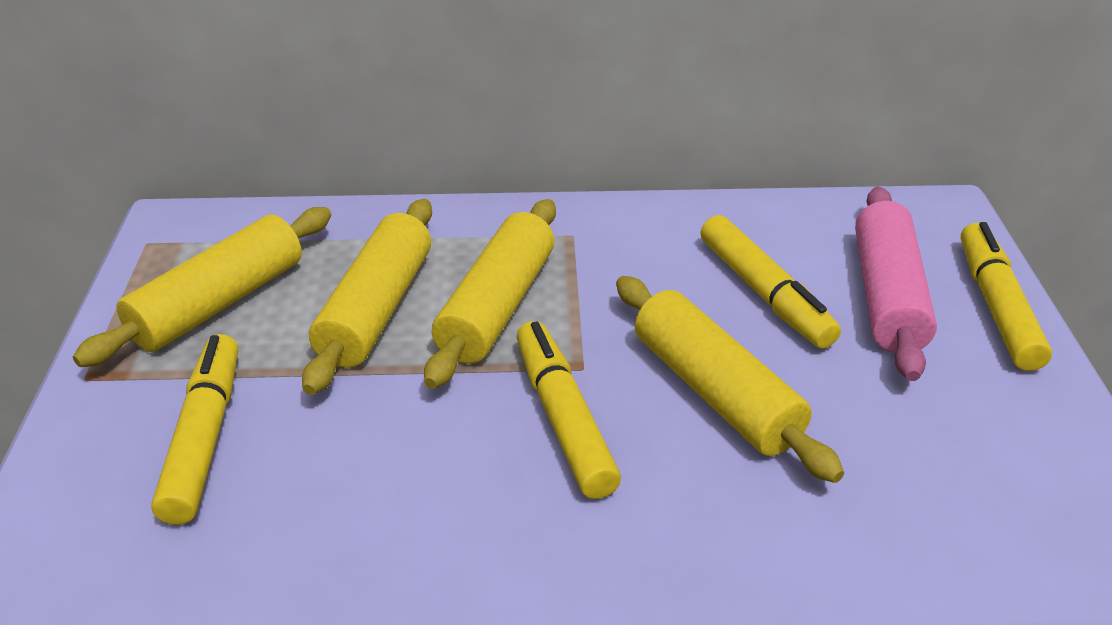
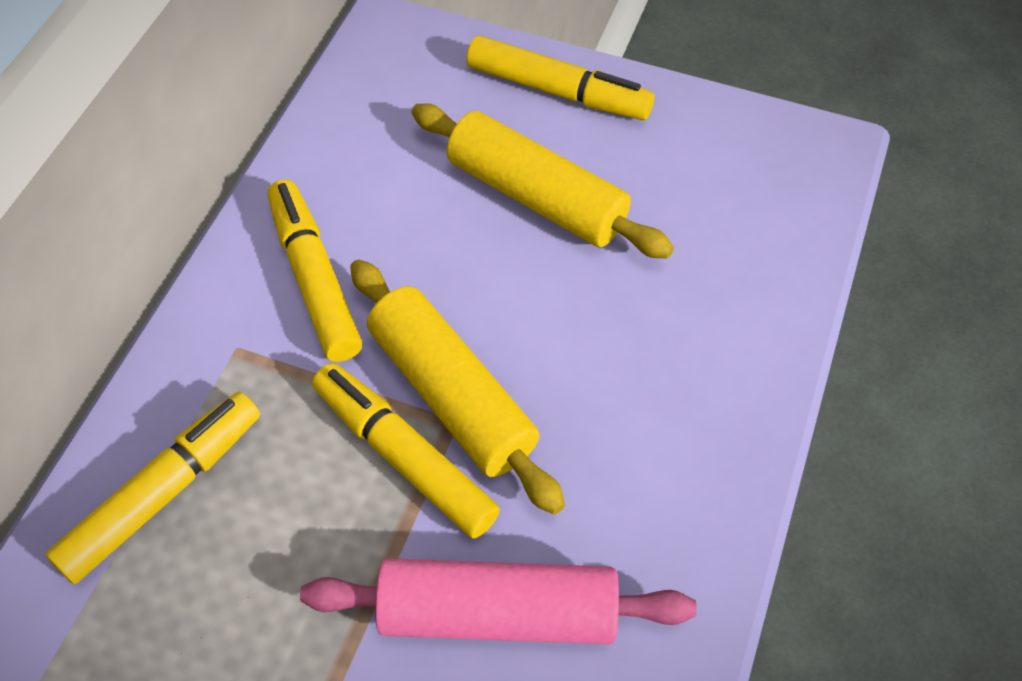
yellow rolling pin: [73,207,331,367] [302,199,432,395] [424,199,556,389] [616,276,844,483] = 4 -> [350,260,565,515] [411,104,674,259] = 2

